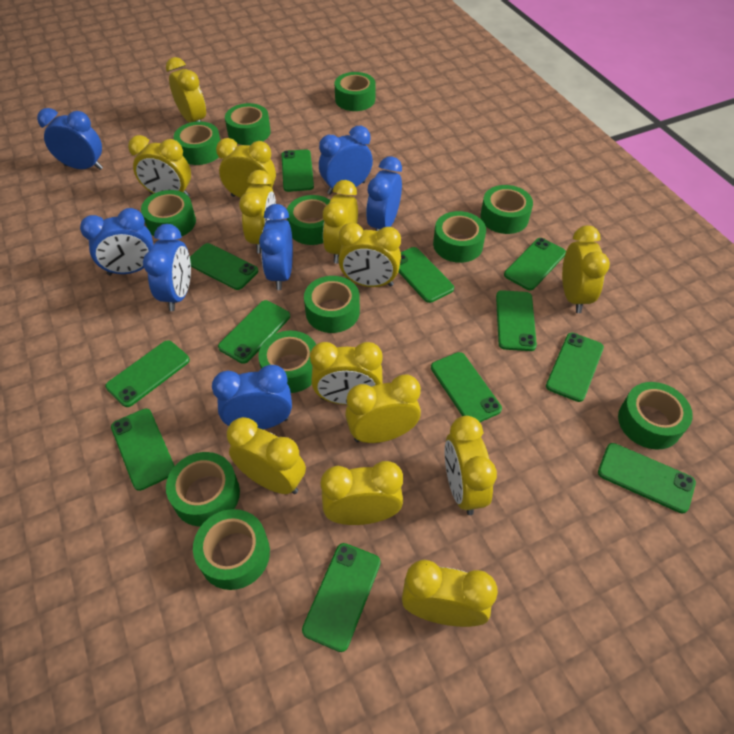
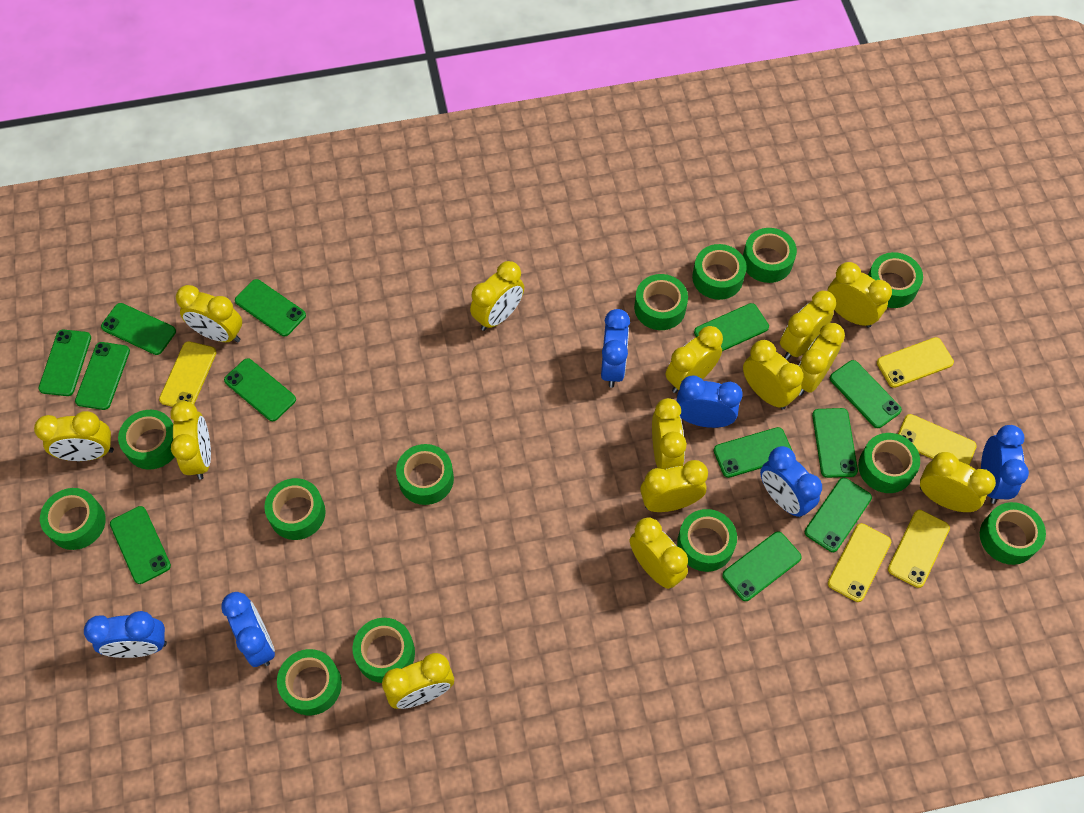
blue clock: [37,108,103,170] [80,208,153,276] [143,224,191,311] [212,365,292,429] [259,204,293,290] [319,126,373,195] [366,157,402,231] = 7 -> [84,611,167,658] [221,592,275,667] [601,309,630,388] [676,375,743,428] [760,446,822,517] [981,425,1029,504] = 6
green tape: [141,190,196,236] [166,452,240,527] [174,121,220,165] [193,509,270,590] [225,103,271,145] [258,331,316,393] [287,195,331,245] [304,276,360,333] [335,72,376,111] [433,211,486,263] [480,185,533,234] [618,382,693,450] = 12 -> [40,488,106,550] [118,410,175,470] [264,478,326,540] [277,649,342,715] [352,618,415,683] [396,444,454,505] [634,274,688,330] [677,509,737,572] [692,244,747,300] [743,228,797,283] [858,433,920,493] [868,252,923,308] [980,502,1046,565] = 13
yellow clock: [128,135,191,197] [166,57,206,122] [216,138,276,198] [227,417,306,494] [239,170,276,253] [310,342,383,405] [321,461,403,525] [323,180,358,264] [338,223,401,287] [345,374,421,443] [402,560,498,627] [445,416,497,515] [562,226,610,313] = 13 -> [34,411,114,461] [170,401,211,480] [176,285,242,343] [382,653,454,709] [470,261,524,331] [630,517,688,589] [640,460,708,512] [652,398,687,470] [666,326,723,393] [743,340,803,410] [780,291,836,360] [799,323,845,396] [827,262,892,328] [920,452,996,512] = 14
yellow phone: none = 0 -> [159,341,217,407] [828,523,891,602] [877,337,954,388] [888,510,950,588] [898,414,977,465] = 5

